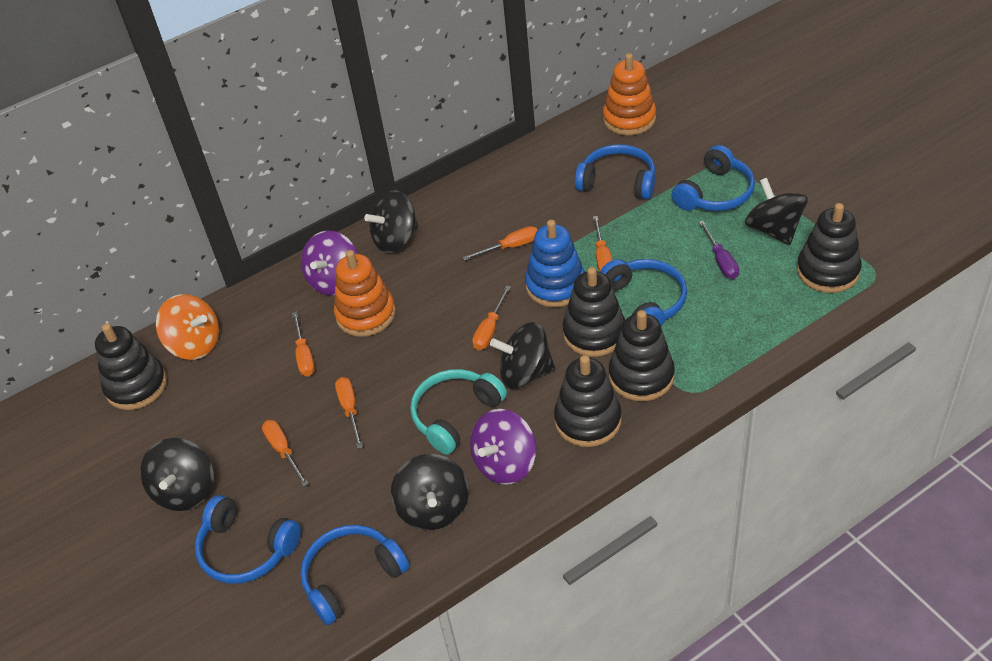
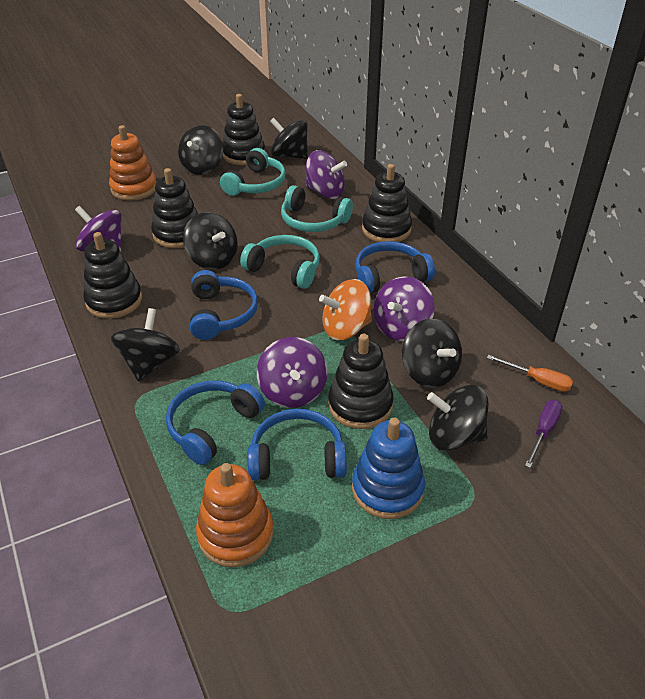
black spinning top: [140,438,214,511] [364,190,418,253] [391,454,469,530] [490,322,555,389] [745,178,808,245] = 5 -> [111,308,180,382] [178,125,223,175] [183,212,238,270] [270,117,308,159] [402,319,462,388] [427,385,489,451] = 6
blue headphones: [195,495,301,584] [300,525,409,625] [575,144,655,200] [600,259,687,326] [672,145,755,211] = 5 -> [166,380,265,465] [190,270,258,340] [247,409,347,480] [355,241,435,293] = 4
orange screwdriver: [262,420,308,487] [292,312,315,376] [335,377,363,449] [462,226,538,261] [472,286,511,350] [593,216,612,272] = 6 -> [487,355,573,392] = 1
purple spinning top: [301,230,358,296] [470,409,536,485] = 2 -> [75,206,122,253] [257,337,327,408] [306,150,347,199] [373,276,435,341] = 4
turquoise headphones: [410,369,507,455] = 1 -> [220,148,286,196] [240,235,320,289] [281,185,353,232] = 3

